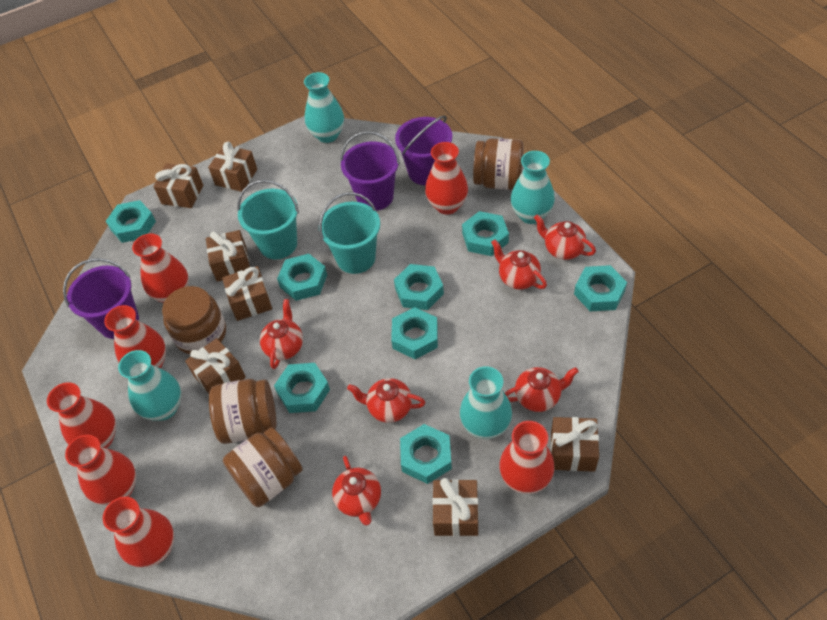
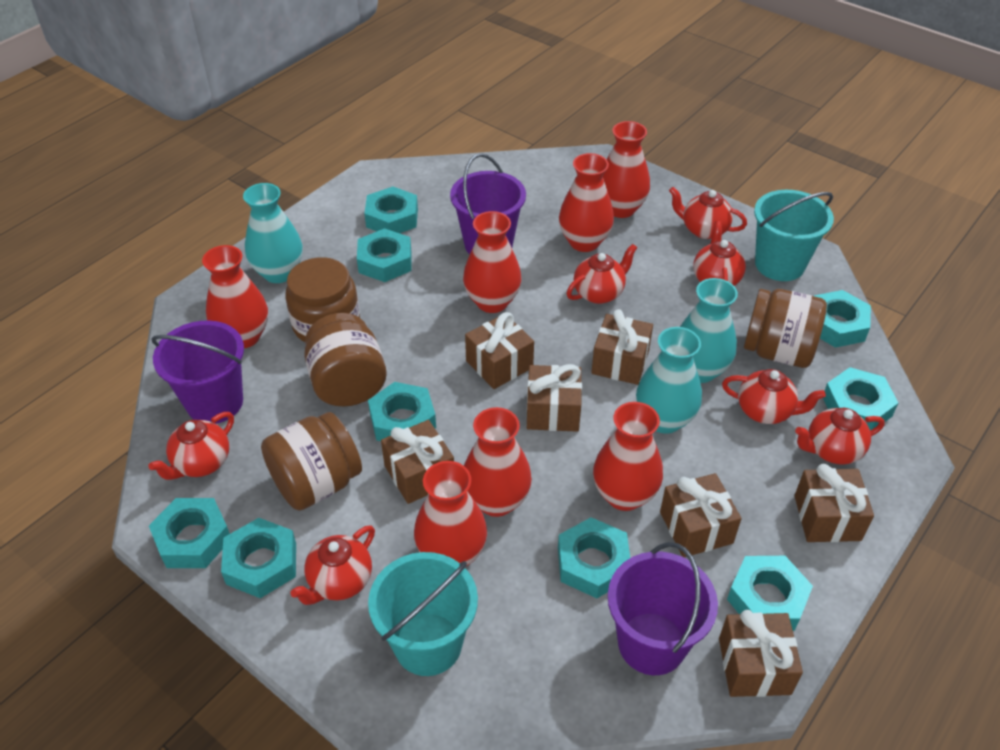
red teapot: [260,299,303,369] [332,456,381,526] [347,378,425,423] [491,239,547,290] [505,367,579,412] [534,214,596,260] = 6 -> [148,412,234,480] [290,525,375,605] [567,244,637,304] [669,187,747,239] [693,221,746,286] [722,369,826,424] [795,408,885,465] = 7
turquoise nut: [106,200,156,243] [274,363,330,413] [277,254,327,301] [391,307,438,359] [394,264,444,310] [400,424,452,484] [462,211,509,256] [574,265,627,311] = 8 -> [149,498,230,568] [221,518,296,598] [357,228,411,282] [364,186,418,233] [368,382,436,441] [558,517,630,598] [727,556,813,631] [814,290,871,348] [823,367,898,430] = 9
turquoise vase: [118,350,181,421] [304,72,344,143] [460,366,512,439] [511,151,555,224] = 4 -> [243,183,303,283] [636,327,702,434] [680,278,738,383] = 3

